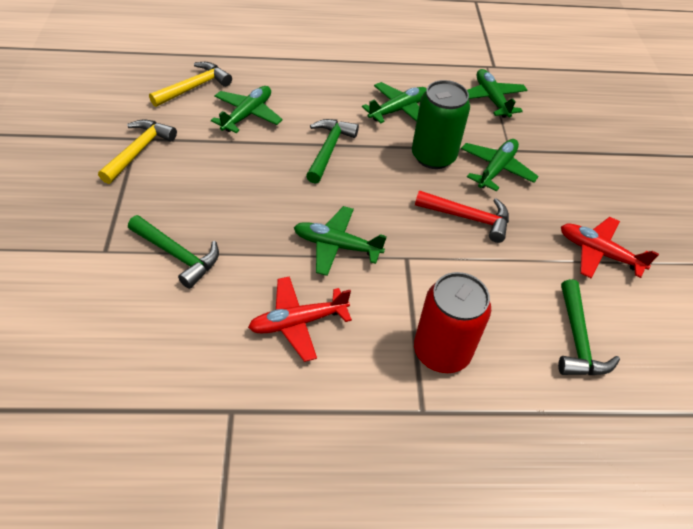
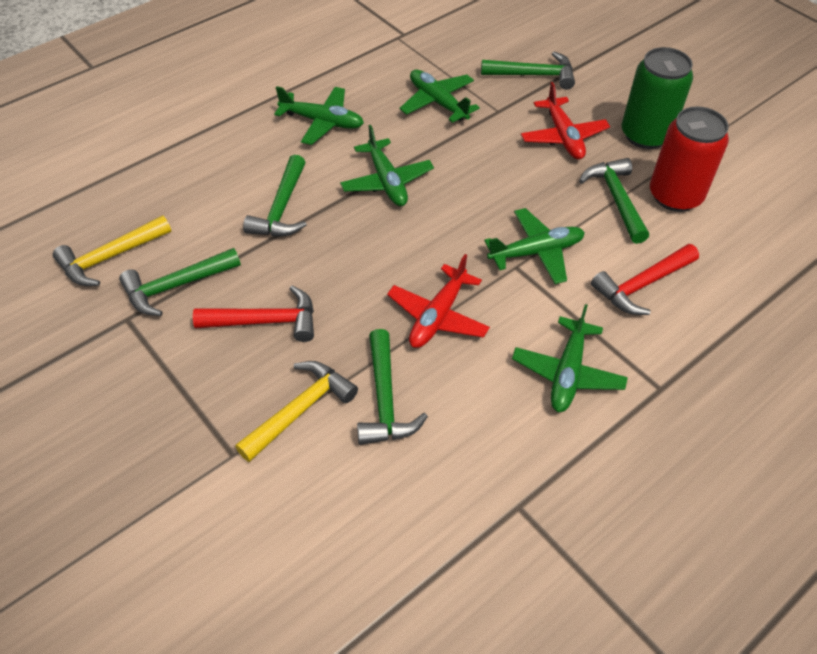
green hammer: [128,215,219,289] [306,119,359,184] [558,279,620,375] = 3 -> [119,248,241,316] [243,155,306,237] [357,329,428,445] [481,52,575,90] [579,158,649,244] = 5
red hammer: [415,190,509,243] = 1 -> [193,285,314,342] [591,244,699,315] = 2

